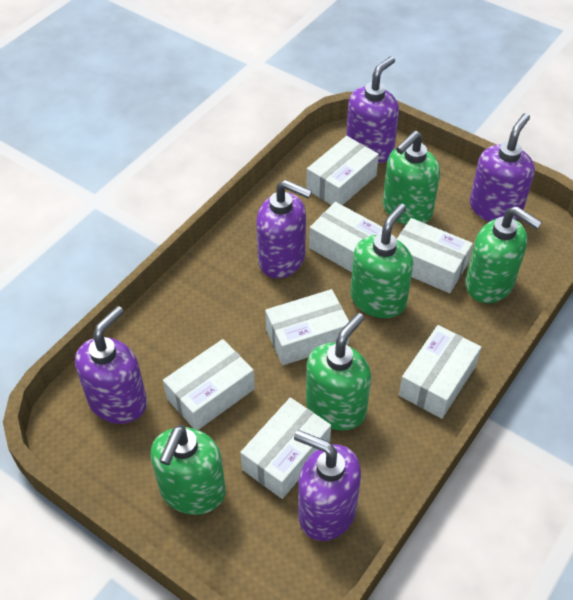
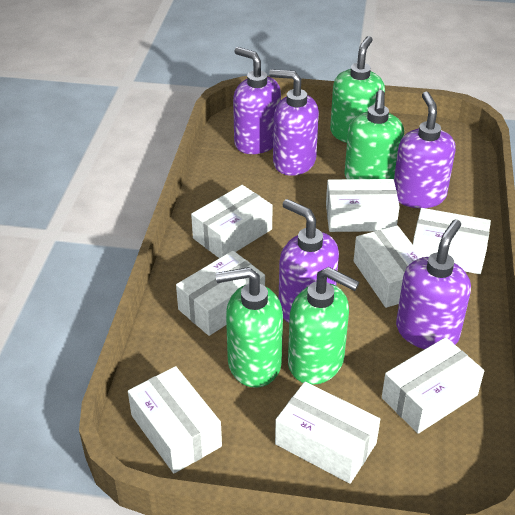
green soap dispenser: [151,425,226,515] [306,313,371,430] [350,203,413,318] [383,131,440,225] [465,206,542,303] = 5 -> [215,267,283,388] [288,267,359,385] [330,36,385,143] [344,90,404,179] = 4
white box: [163,339,255,430] [240,397,331,499] [265,289,350,365] [306,136,379,205] [309,202,383,272] [397,218,473,293] [399,325,481,419] = 7 -> [128,366,222,474] [176,251,265,336] [191,185,273,258] [275,382,380,484] [326,179,400,232] [354,225,422,308] [382,337,484,434] [413,208,491,274] = 8

